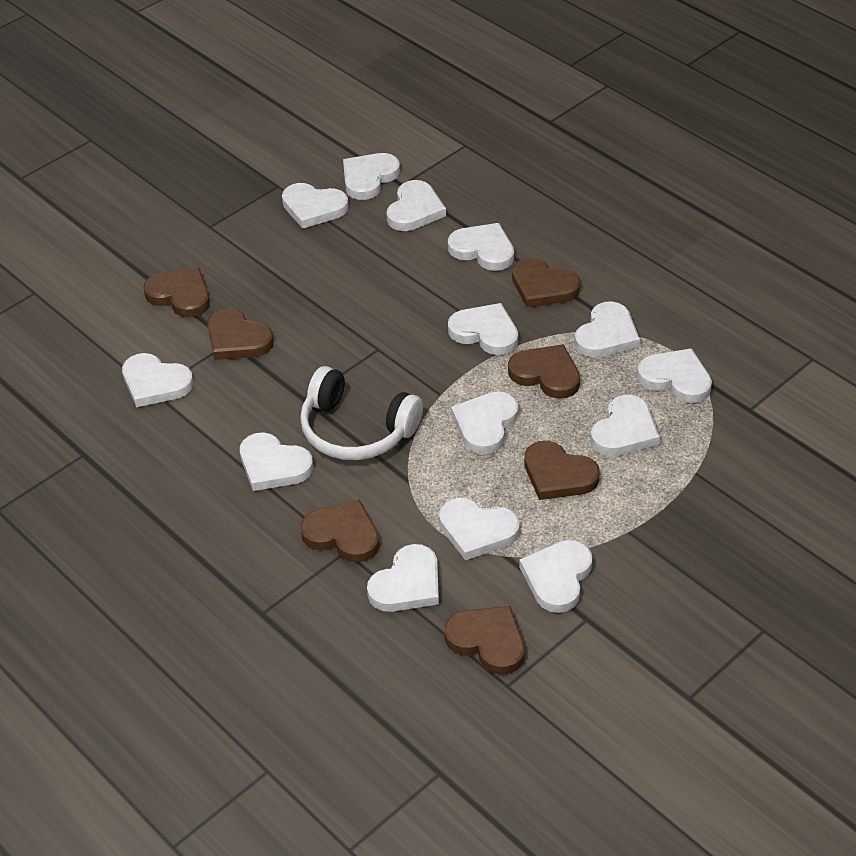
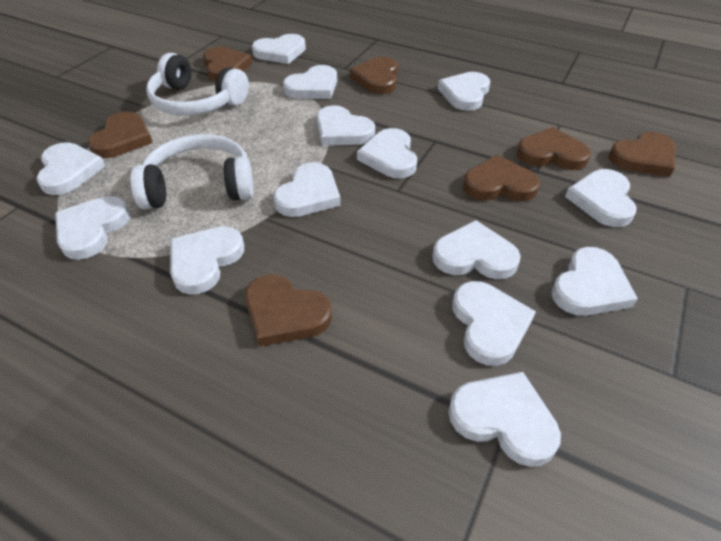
white headphones: [300,366,423,460] = 1 -> [130,134,254,210] [146,53,249,116] = 2

